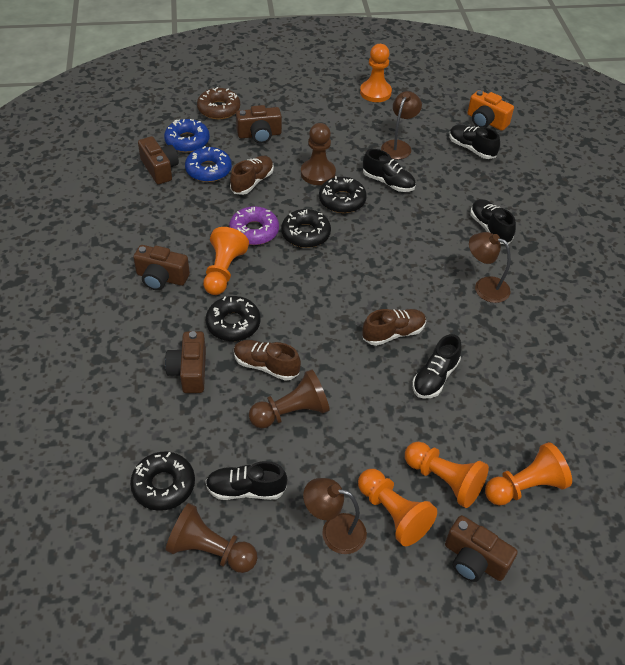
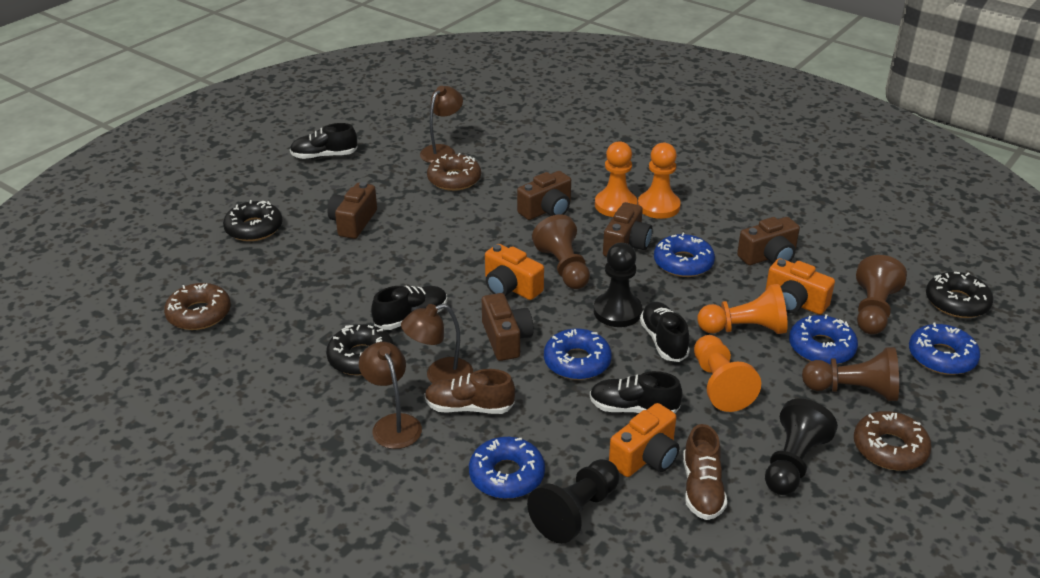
black donut: [130,452,195,511] [206,296,260,341] [281,209,331,248] [319,176,367,213] = 4 -> [223,200,283,241] [326,324,394,375] [926,272,993,318] = 3
black pawn: none = 0 -> [527,459,619,544] [594,243,642,327] [765,399,838,495] = 3
black shoe: [206,461,287,500] [363,149,416,192] [412,334,462,399] [449,125,500,159] [470,199,516,244] = 5 -> [290,123,358,159] [371,285,447,330] [590,371,683,413] [640,302,690,362] = 4
blue donut: [164,119,210,152] [185,146,232,182] = 2 -> [469,437,545,499] [544,329,612,380] [654,233,715,277] [789,314,858,365] [909,322,980,375] = 5
brown donut: [197,87,240,119] = 1 -> [164,283,231,330] [427,153,481,191] [854,411,932,471] = 3
brown shoe: [230,156,274,195] [234,340,301,381] [362,309,426,346] = 3 -> [424,369,515,414] [683,424,727,520] = 2
orange camera: [467,90,514,131] = 1 -> [485,244,544,300] [609,403,679,477] [765,258,835,315] = 3
orange pawn: [203,227,249,295] [358,469,437,546] [360,44,392,102] [405,442,489,508] [485,442,572,505] = 5 -> [595,141,638,217] [638,143,681,219] [694,335,761,412] [697,284,788,334] = 4
purple donut: [229,206,279,245] = 1 -> none = 0

